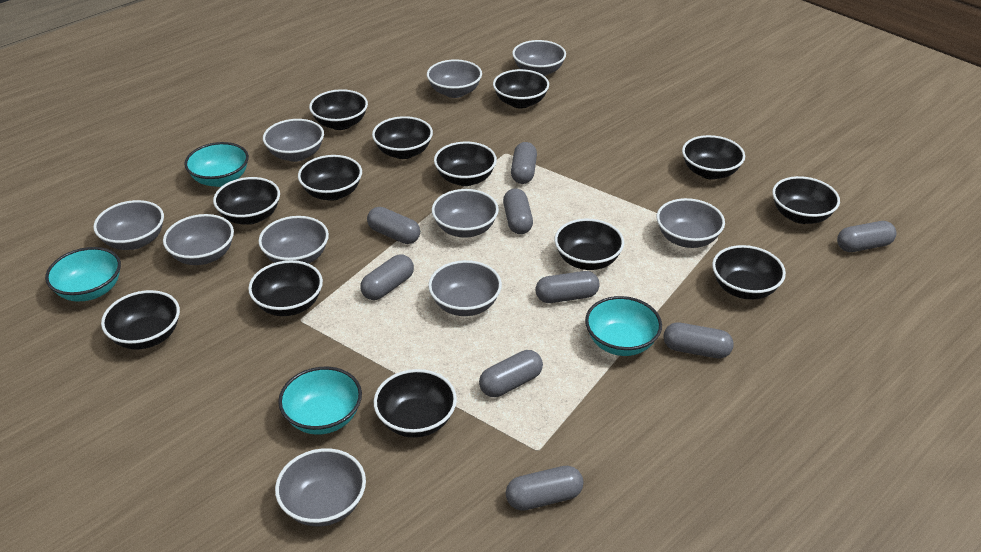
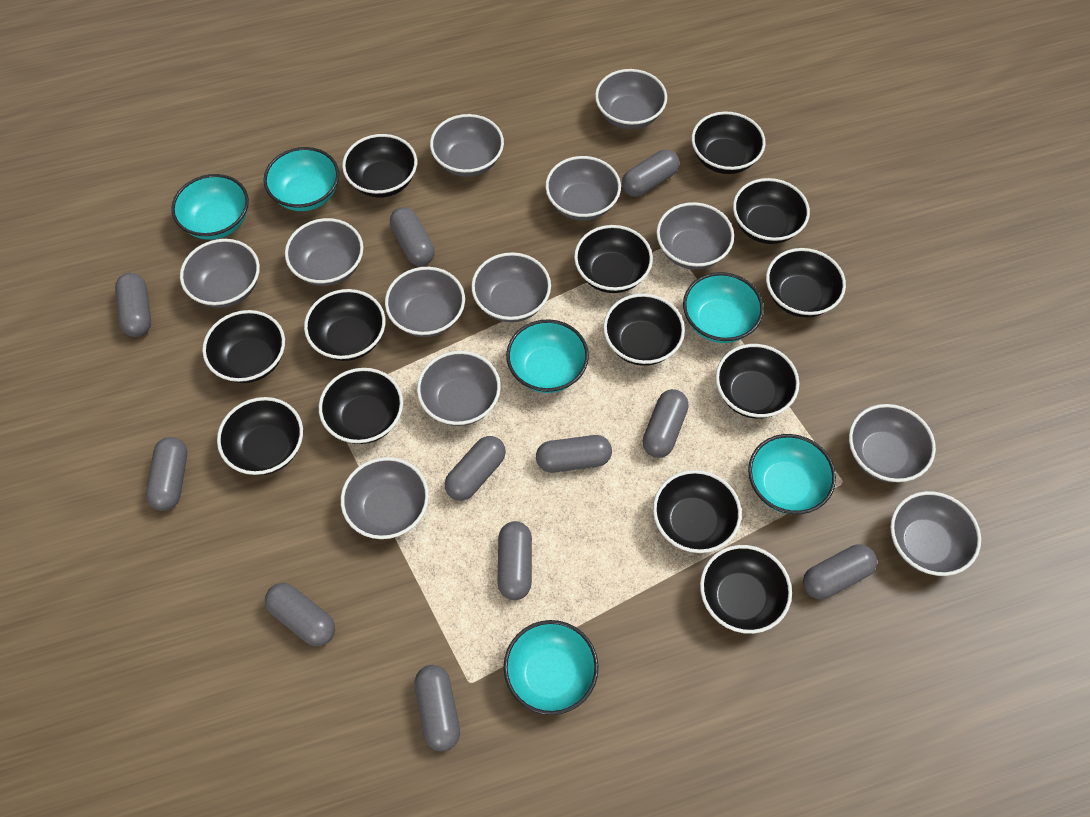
grey bowl: [93,200,164,250] [163,214,234,265] [258,216,329,264] [263,119,324,162] [275,448,366,527] [427,59,482,98] [428,260,502,316] [432,189,499,238] [512,40,566,76] [657,198,725,248] = 10 -> [180,239,260,308] [285,218,363,286] [341,457,429,539] [385,267,465,337] [417,351,501,426] [430,114,504,177] [471,252,551,322] [545,156,621,221] [595,69,667,129] [656,202,734,270] [849,404,936,483] [890,491,981,576] = 12
grey capsule: [360,254,414,300] [367,207,420,244] [479,350,543,397] [503,188,533,234] [506,466,584,511] [511,142,537,184] [536,271,600,303] [664,322,733,358] [837,221,896,252] = 9 -> [115,273,151,337] [146,437,187,511] [265,583,335,646] [390,207,435,266] [415,665,460,752] [445,436,506,501] [497,521,532,600] [536,435,612,473] [622,149,679,197] [643,389,689,458] [803,544,877,599] = 11
turquoise bowl: [45,247,121,302] [184,142,249,187] [278,366,362,435] [585,296,662,356] = 4 -> [171,174,249,240] [264,147,339,211] [504,620,598,715] [506,319,589,393] [683,272,764,343] [748,434,836,514] = 6

